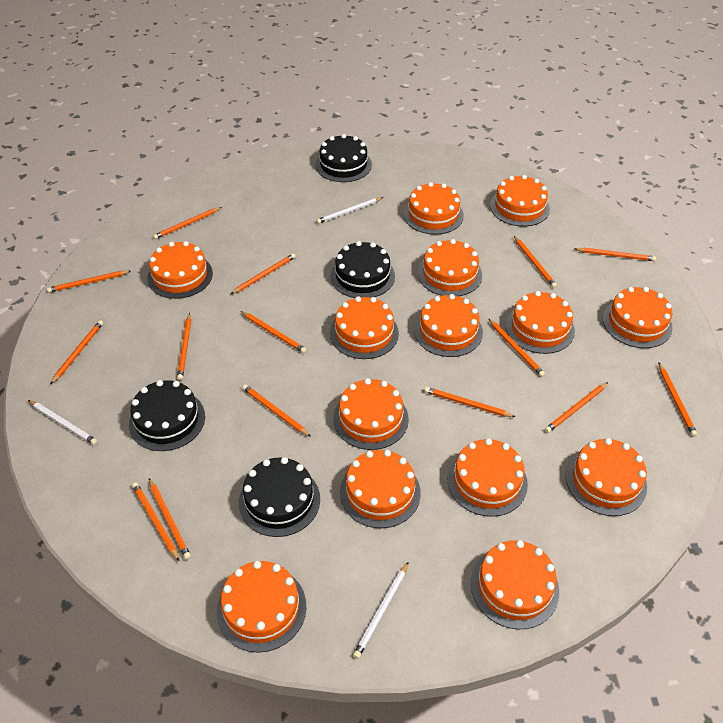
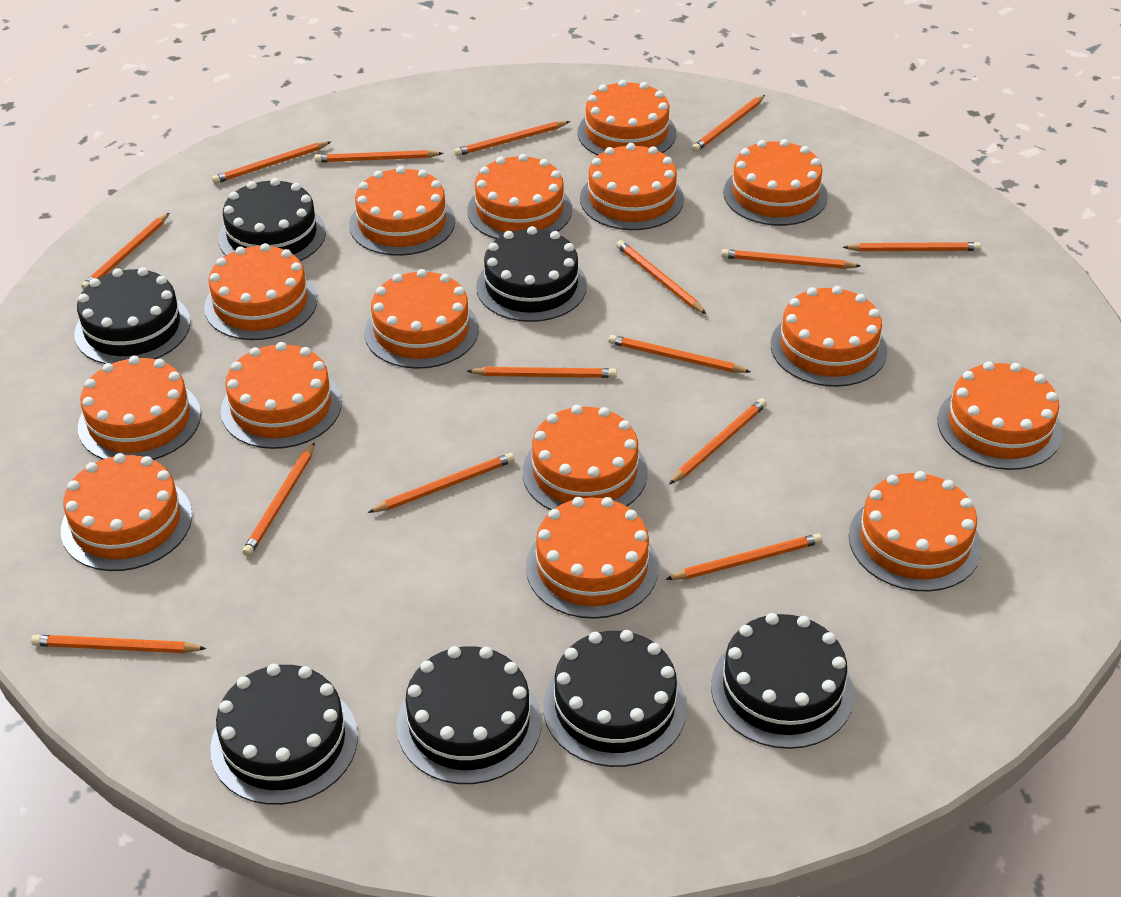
black cake: [129,380,205,451] [239,457,320,537] [316,134,372,182] [330,241,395,298] = 4 -> [74,267,190,364] [210,664,358,805] [218,178,326,261] [397,646,542,784] [476,226,587,322] [543,630,687,767] [711,613,854,749] = 7
orange cake: [147,241,213,299] [217,561,307,653] [330,296,399,359] [333,378,409,450] [340,450,421,528] [404,182,464,235] [414,294,483,357] [418,239,482,296] [447,438,528,517] [471,540,559,629] [490,175,550,226] [506,291,575,354] [566,438,647,516] [603,287,673,348] = 14 -> [61,453,192,571] [78,356,201,460] [204,243,317,340] [221,342,342,449] [349,166,455,256] [364,269,479,369] [467,154,572,239] [522,405,648,510] [526,497,659,619] [578,80,676,155] [580,143,684,230] [723,139,828,226] [771,286,887,387] [849,471,982,591] [938,361,1062,470] = 15
white pencil: [28,400,97,445] [316,197,383,224] [353,562,409,659] = 3 -> none = 0

